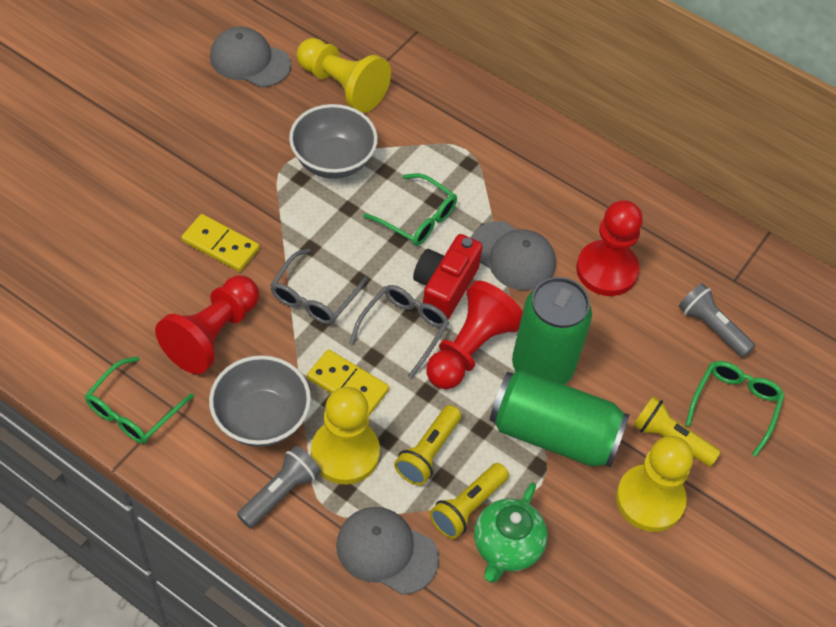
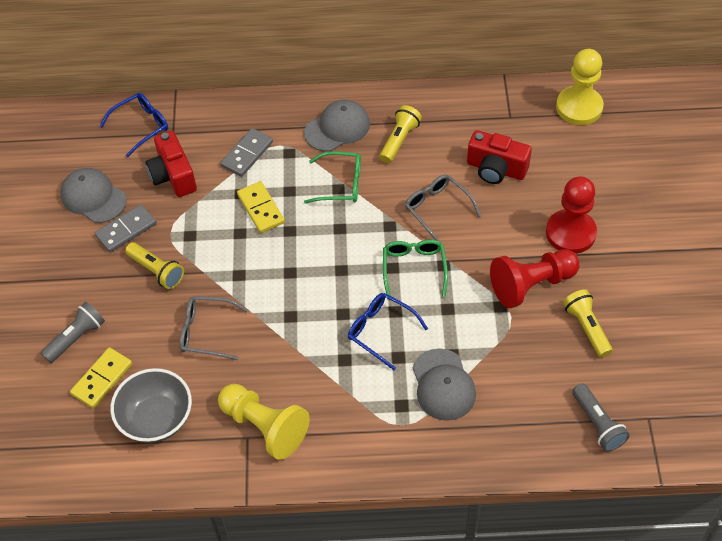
blue glasses: none = 0 -> [100,93,168,157] [348,293,428,370] = 2
green can: [490,369,630,468] [512,277,592,385] = 2 -> none = 0
green glasses: [84,356,194,444] [363,173,457,246] [686,361,785,457] = 3 -> [304,151,361,204] [383,239,448,299] = 2
green teapot: [474,483,548,583] = 1 -> none = 0
grey bowl: [209,355,311,447] [289,104,378,179] = 2 -> [110,368,192,443] = 1
grey domino: none = 0 -> [95,204,157,253] [220,128,273,177] = 2
red camera: [413,234,483,320] = 1 -> [145,131,197,197] [467,130,532,184] = 2
red pawn: [155,276,259,374] [426,281,523,389] [576,200,643,296] = 3 -> [490,249,580,308] [546,176,597,254] = 2
yellow pawn: [297,38,391,113] [311,387,380,485] [616,436,693,532] = 3 -> [218,384,310,460] [556,49,604,125] = 2

